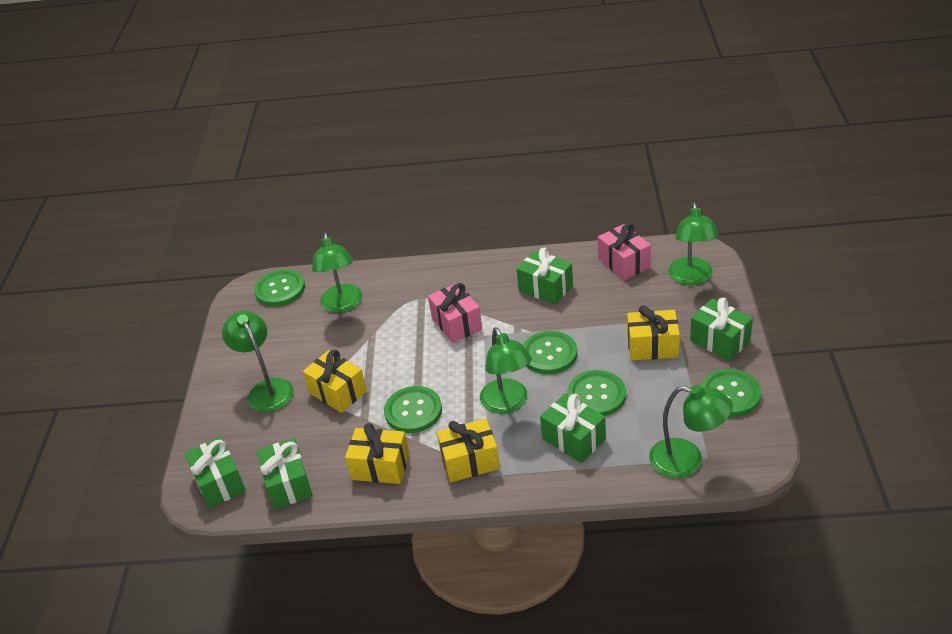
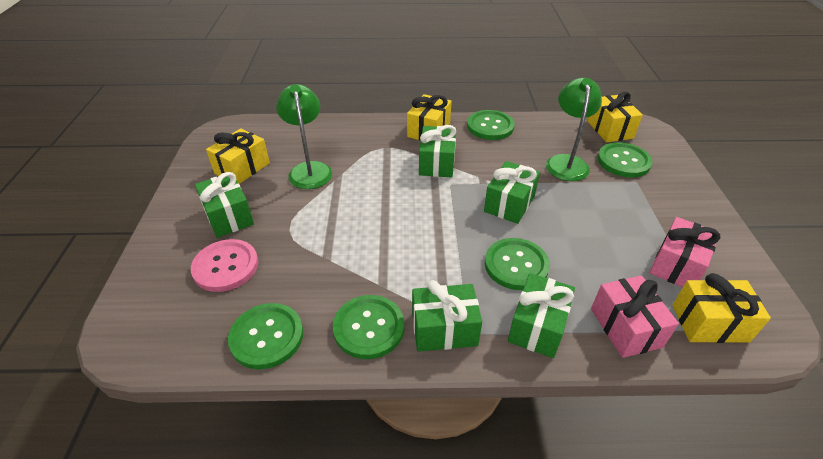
green lamp: [222,311,294,412] [312,233,362,313] [480,327,532,414] [649,385,733,478] [668,202,719,285] = 5 -> [276,84,332,189] [546,78,602,181] = 2
pink button: none = 0 -> [191,239,258,292] = 1

